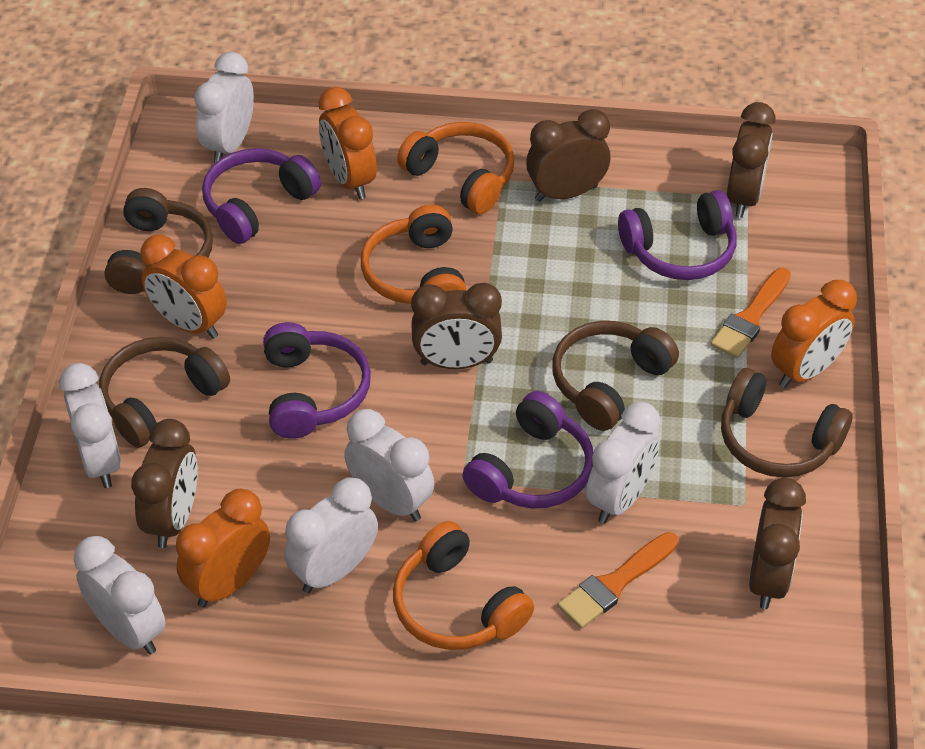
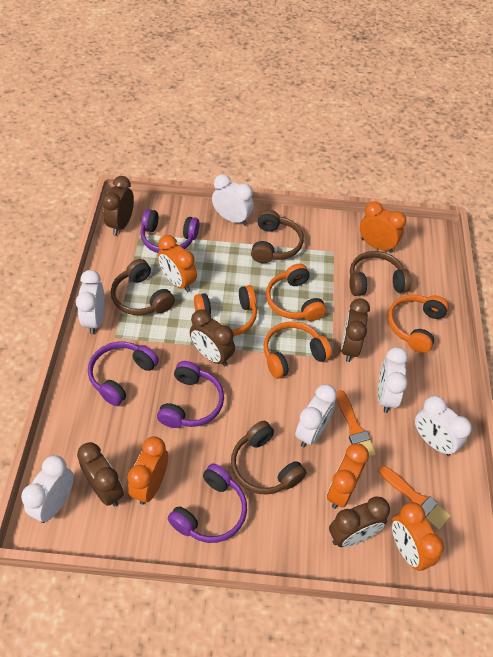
orange clock: [140,235,227,339] [176,489,270,607] [319,87,377,199] [771,280,857,388] = 4 -> [127,437,168,505] [158,235,197,292] [327,443,369,509] [360,201,406,253] [391,502,444,571] = 5
orange headphones: [361,205,467,304] [393,521,534,650] [397,122,514,214] = 3 -> [194,285,257,336] [264,321,332,379] [266,264,326,321] [388,295,449,353] = 4

